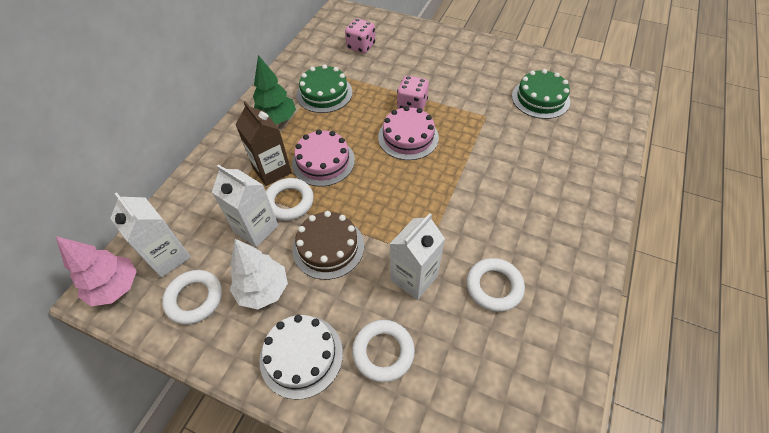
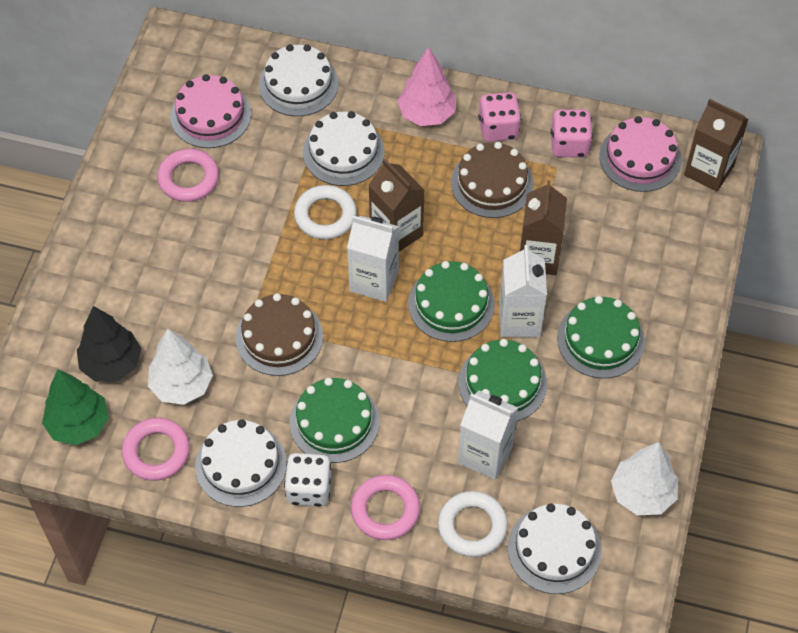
black tree: none = 0 -> [77,306,142,382] = 1
brown cake: [292,211,364,280] = 1 -> [236,293,323,376] [451,142,534,218] = 2
brown carton: [235,101,292,186] = 1 -> [369,159,425,251] [520,180,567,275] [684,99,749,192] = 3
green cake: [297,64,352,113] [512,69,570,119] = 2 -> [290,378,379,463] [408,261,495,342] [458,339,547,422] [557,296,645,378] = 4
pink ring: none = 0 -> [122,418,190,481] [157,149,219,202] [351,475,420,540] = 3
white cake: [259,315,343,399] = 1 -> [195,420,287,507] [259,44,338,116] [303,111,385,186] [508,503,602,594] = 4
white dice: none = 0 -> [284,453,331,507] = 1
white ring: [162,270,222,325] [266,178,314,221] [352,320,415,382] [466,258,525,312] = 4 -> [294,185,357,239] [438,491,508,557] = 2
white tree: [230,239,288,309] = 1 -> [148,329,213,405] [611,442,678,515] = 2

